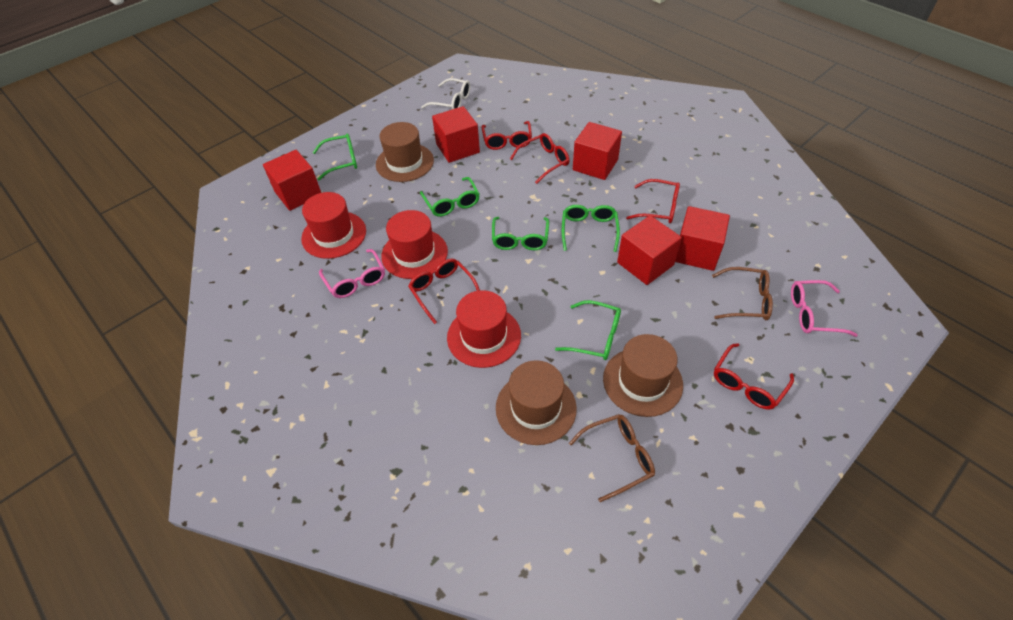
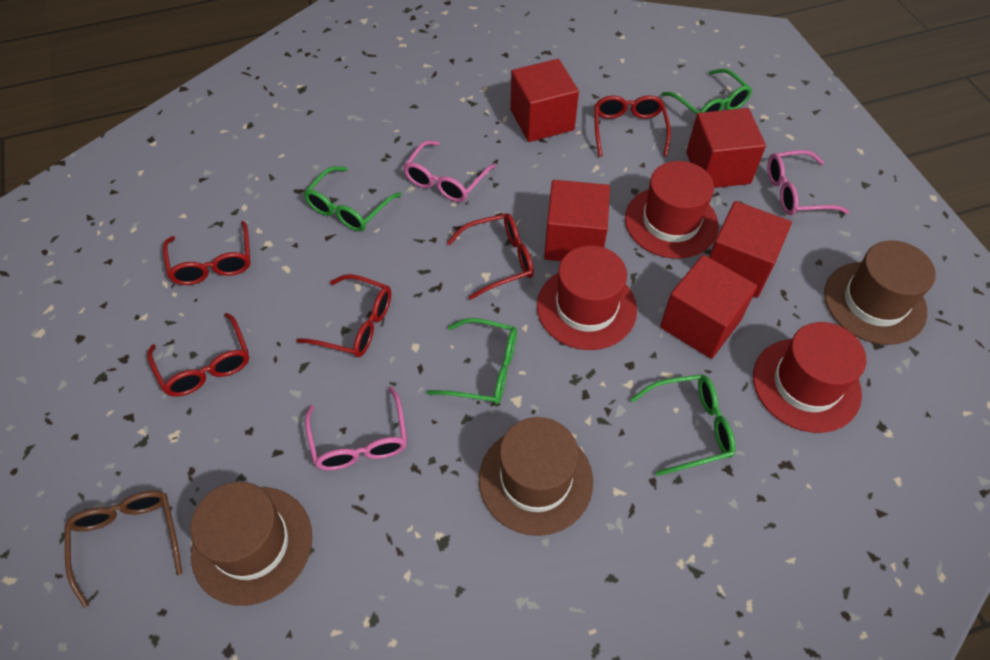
brown glasses: [569,414,655,502] [712,267,773,320] = 2 -> [64,491,182,608] = 1
green glasses: [313,133,357,181] [420,177,480,217] [492,217,549,250] [555,300,621,360] [562,205,620,252] = 5 -> [304,166,402,232] [427,318,517,404] [630,374,736,476] [662,69,752,115] = 4
pink glasses: [319,249,385,298] [791,280,858,337] = 2 -> [305,386,407,471] [403,141,496,202] [767,150,849,215] = 3
white glasses: [421,78,471,109] = 1 -> none = 0

